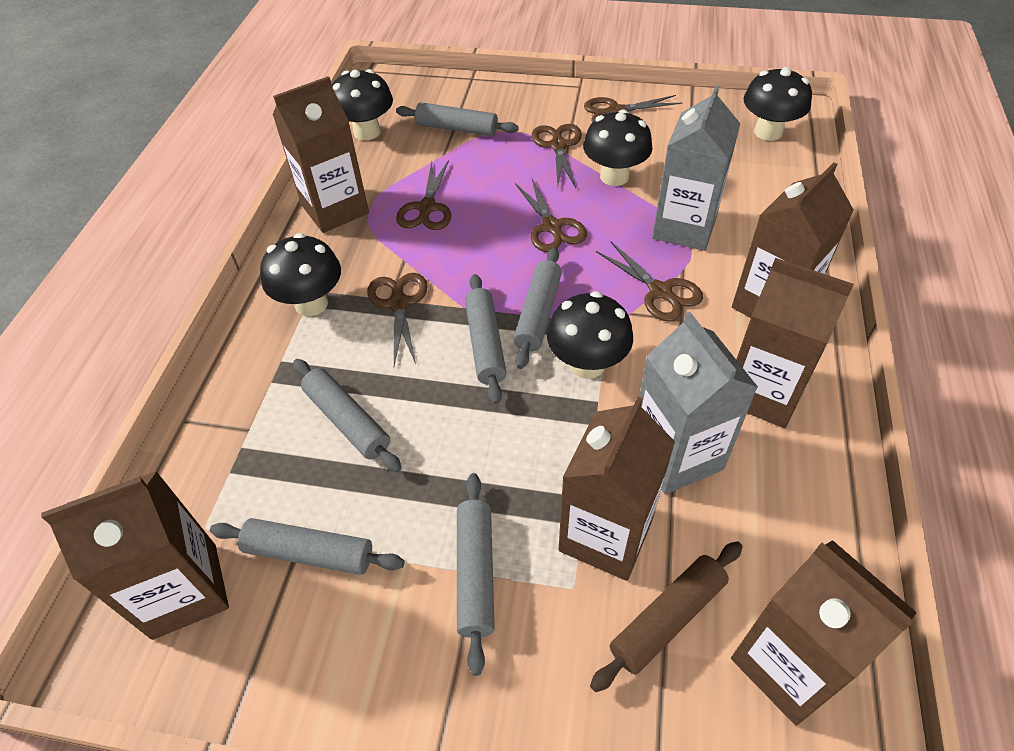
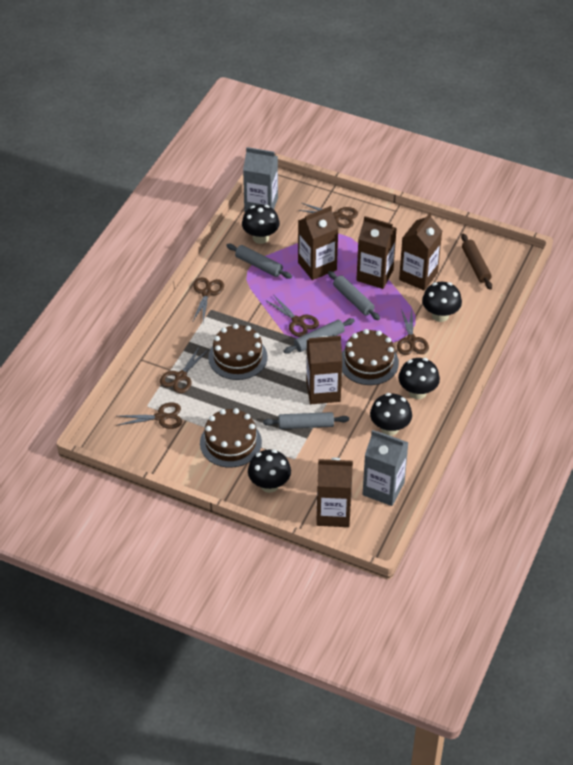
brown cake: none = 0 -> [200,408,262,468] [208,324,268,380] [342,329,399,385] = 3
brown carton: [41,471,229,640] [273,76,369,233] [559,396,675,581] [731,540,917,725] [732,162,854,318] [736,258,854,428] = 6 -> [298,206,338,280] [306,336,342,404] [316,458,353,527] [356,216,397,289] [399,213,442,291] = 5
grey rolling pin: [210,518,404,575] [293,359,401,472] [396,102,519,136] [457,473,495,676] [465,274,507,404] [513,248,562,369] = 6 -> [226,244,292,279] [263,412,349,429] [284,318,355,353] [328,271,380,320] = 4

